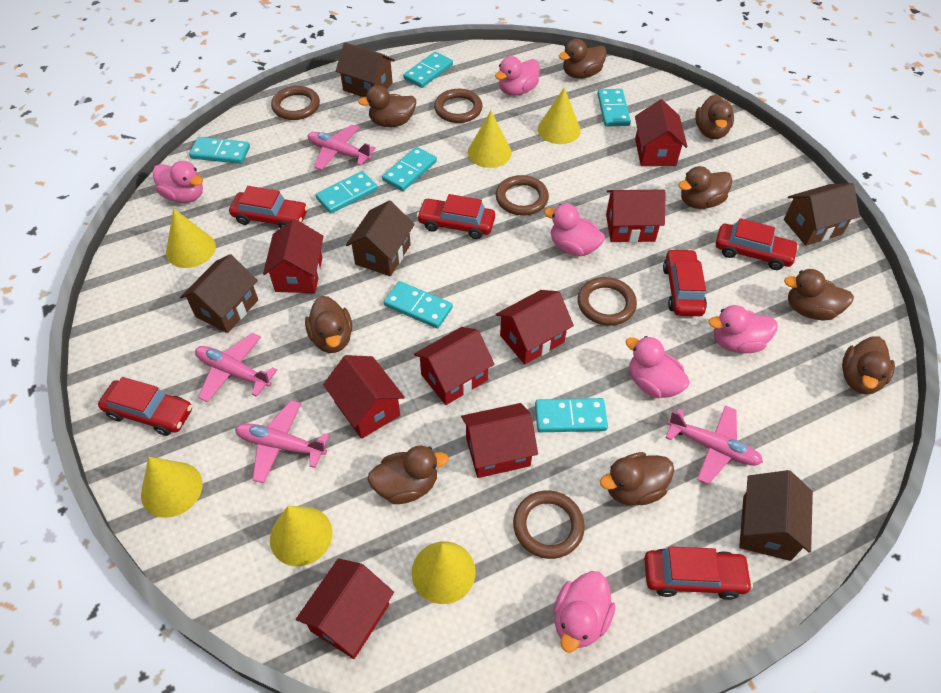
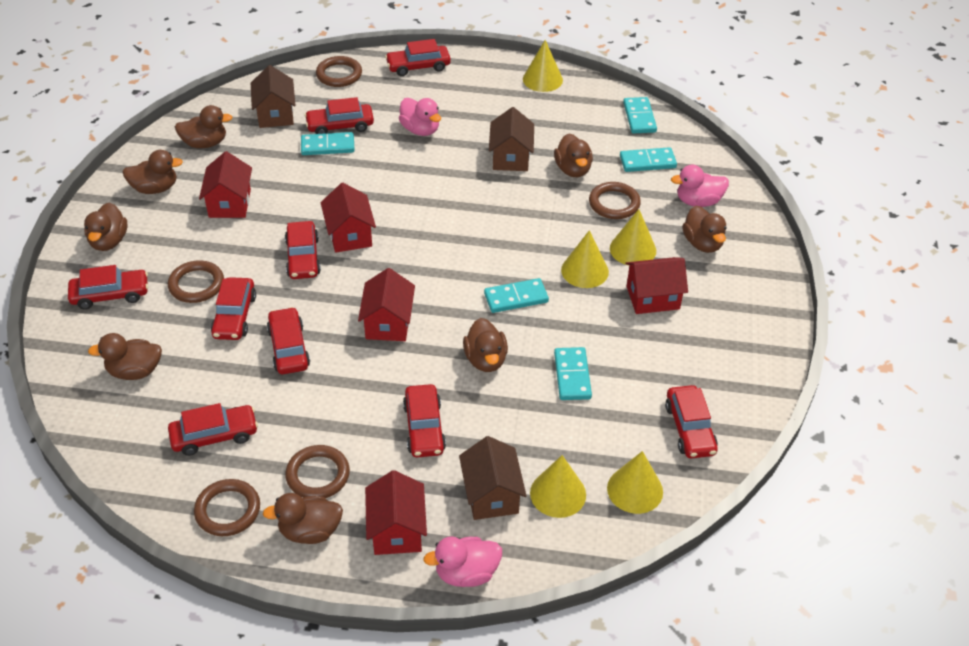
brown duck: [305,296,352,353] [358,85,416,127] [368,446,449,504] [559,39,607,79] [600,452,674,505] [678,166,733,209] [695,94,734,139] [784,269,854,320] [842,336,895,394] = 9 -> [84,203,127,251] [88,333,162,380] [123,150,183,194] [175,105,233,148] [263,493,343,544] [463,318,508,372] [554,133,593,177] [682,206,726,253] = 8
brown house: [180,254,258,333] [336,42,395,97] [346,200,415,276] [739,470,813,561] [784,183,860,246] = 5 -> [251,65,295,128] [459,436,527,520] [489,107,534,171] = 3
pink duck: [153,161,203,203] [495,56,540,96] [544,204,605,256] [554,571,615,653] [626,336,690,398] [708,305,778,353] = 6 -> [399,98,441,136] [423,536,502,587] [671,165,729,207] = 3
pink plane: [195,333,278,402] [235,400,330,483] [308,125,376,170] [665,405,763,484] = 4 -> none = 0
red car: [98,377,192,436] [229,186,308,228] [417,194,495,239] [644,546,753,600] [663,249,707,316] [716,218,799,270] = 6 -> [68,265,148,310] [168,403,258,456] [211,277,256,340] [267,307,310,374] [285,221,321,279] [304,97,374,134] [385,39,451,76] [403,384,446,457] [665,385,718,459] = 9
red house: [263,219,324,293] [296,558,394,659] [323,355,405,439] [414,327,495,405] [461,403,538,478] [496,290,574,364] [606,190,666,243] [635,99,687,166] = 8 -> [199,151,252,218] [321,183,376,253] [358,268,415,341] [365,470,427,555] [625,257,688,314] = 5
turquoise domino: [189,137,250,164] [316,171,378,214] [382,147,437,191] [384,281,453,329] [404,52,453,88] [535,398,608,432] [598,89,631,127] = 7 -> [301,132,355,155] [484,278,549,313] [554,347,592,400] [620,147,677,172] [623,97,657,134] = 5
yellow cone: [141,457,203,518] [166,208,216,268] [270,506,333,566] [412,541,475,604] [468,111,512,168] [538,88,581,144] = 6 -> [523,40,563,92] [530,455,586,518] [561,230,609,288] [607,451,663,514] [610,209,656,265] = 5

